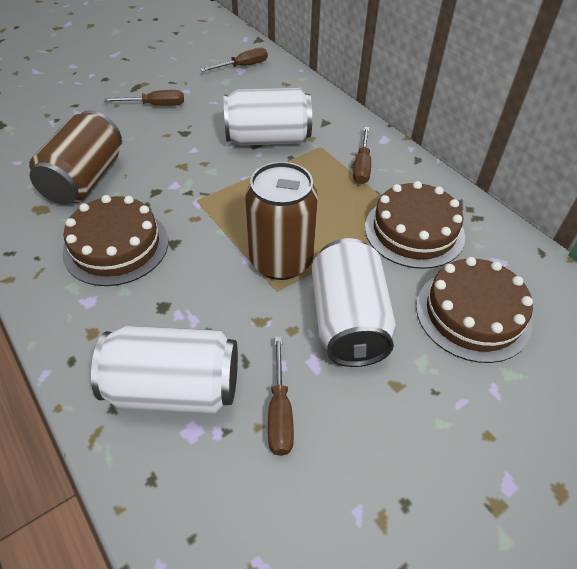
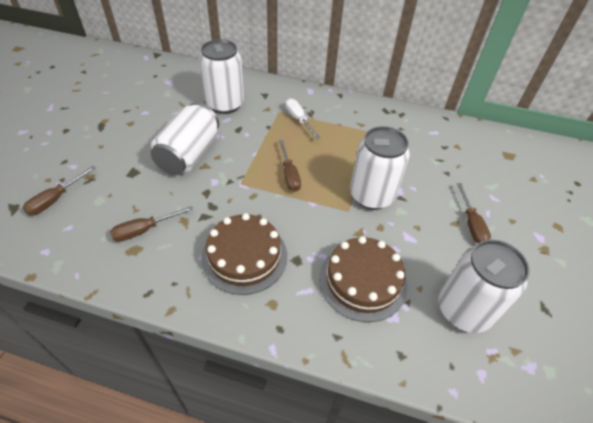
brown cake: [63,195,168,286] [365,181,465,269] [416,257,533,363] = 3 -> [201,213,287,295] [319,236,408,322] = 2
brown can: [29,110,122,205] [245,162,318,280] = 2 -> none = 0
white can: [91,326,238,413] [224,88,312,146] [312,238,396,367] = 3 -> [151,103,219,175] [199,39,244,114] [350,126,410,210] [439,240,530,333] = 4
white screwdriver: none = 0 -> [285,98,320,139] = 1

